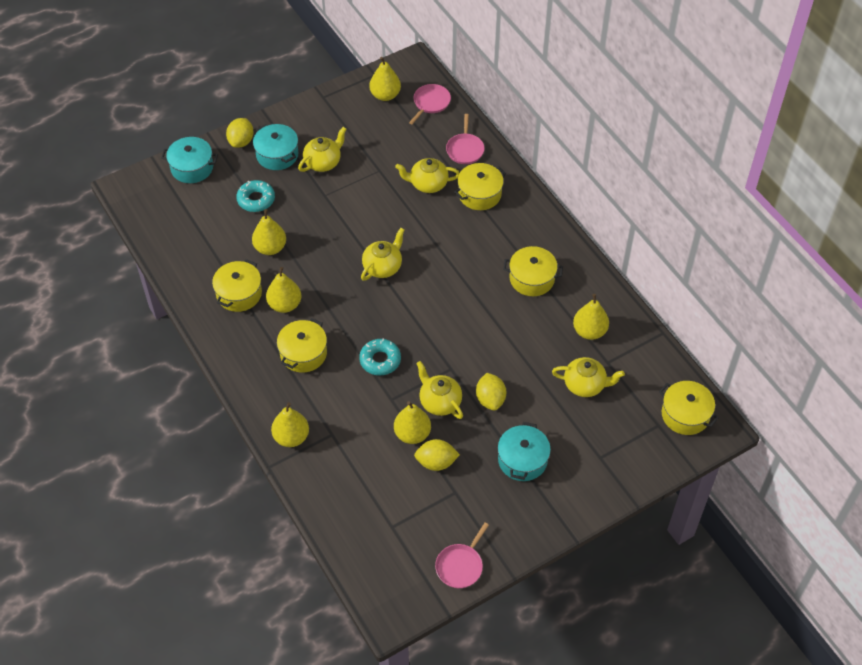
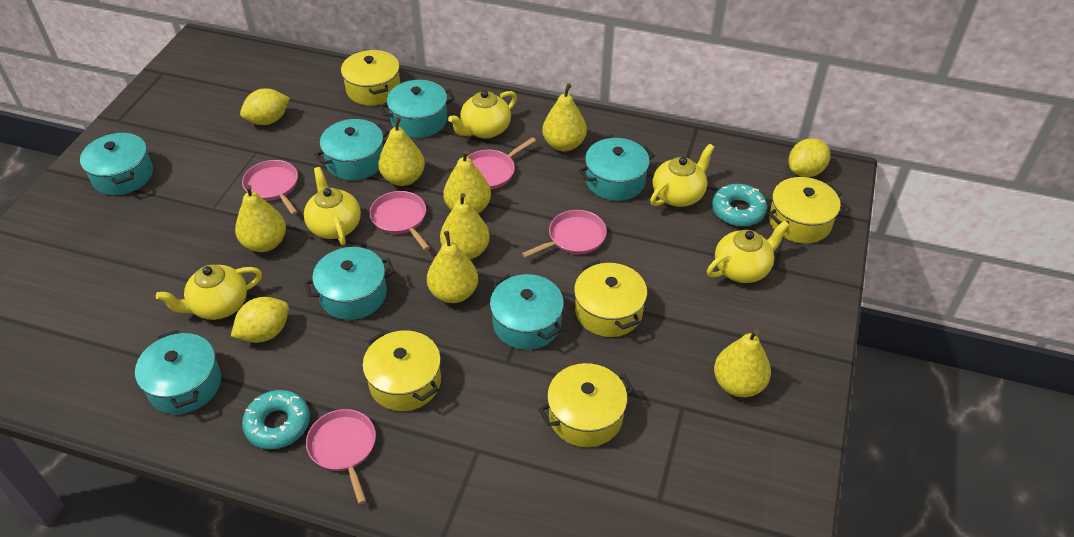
pink pan: [409,84,451,124] [435,523,489,588] [446,114,485,164] = 3 -> [242,160,298,215] [306,409,376,504] [369,191,430,250] [467,137,536,189] [522,210,607,258] = 5
turquoise pot: [161,137,218,183] [253,124,299,170] [498,422,551,481] = 3 -> [80,132,153,195] [135,330,221,414] [304,247,394,320] [314,119,389,180] [380,80,455,138] [490,274,564,350] [579,138,655,201] = 7
yellow pear: [252,209,286,255] [266,267,301,313] [271,402,309,447] [369,57,401,101] [394,401,431,444] [573,294,609,340] = 6 -> [235,185,286,252] [378,117,425,186] [427,231,478,303] [440,193,490,259] [443,150,491,213] [542,83,587,151] [714,329,771,397] = 7

